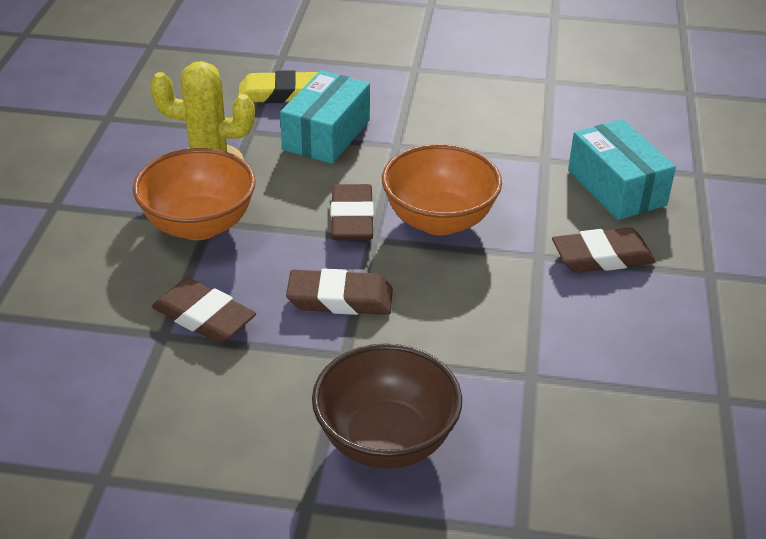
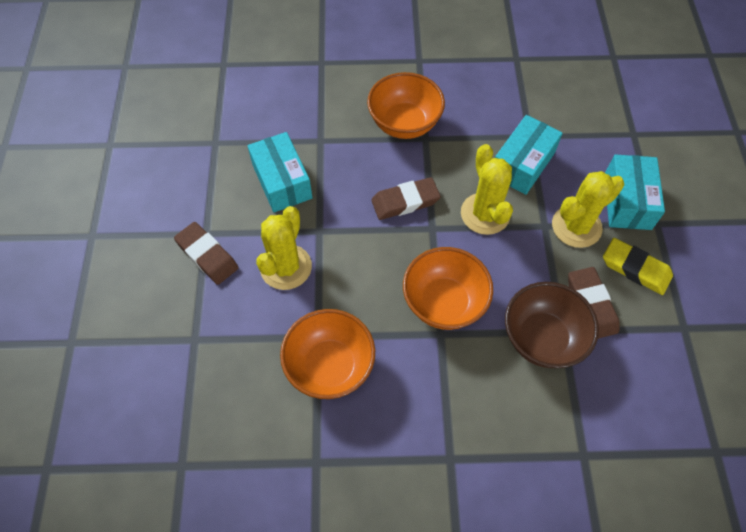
brown eraser: [152,278,256,344] [286,268,393,315] [331,184,374,240] [552,228,655,273] = 4 -> [174,222,239,285] [371,177,441,220] [568,267,619,339] = 3
orange bowl: [133,148,256,240] [382,144,502,235] = 2 -> [280,309,375,399] [367,72,445,139] [403,247,493,330] = 3
turquoise box: [280,70,370,164] [568,119,676,220] = 2 -> [248,132,312,212] [495,115,563,195] [605,155,665,230] = 3
yellow cactus: [150,61,255,160] = 1 -> [256,206,312,290] [461,144,513,235] [552,171,624,248] = 3

